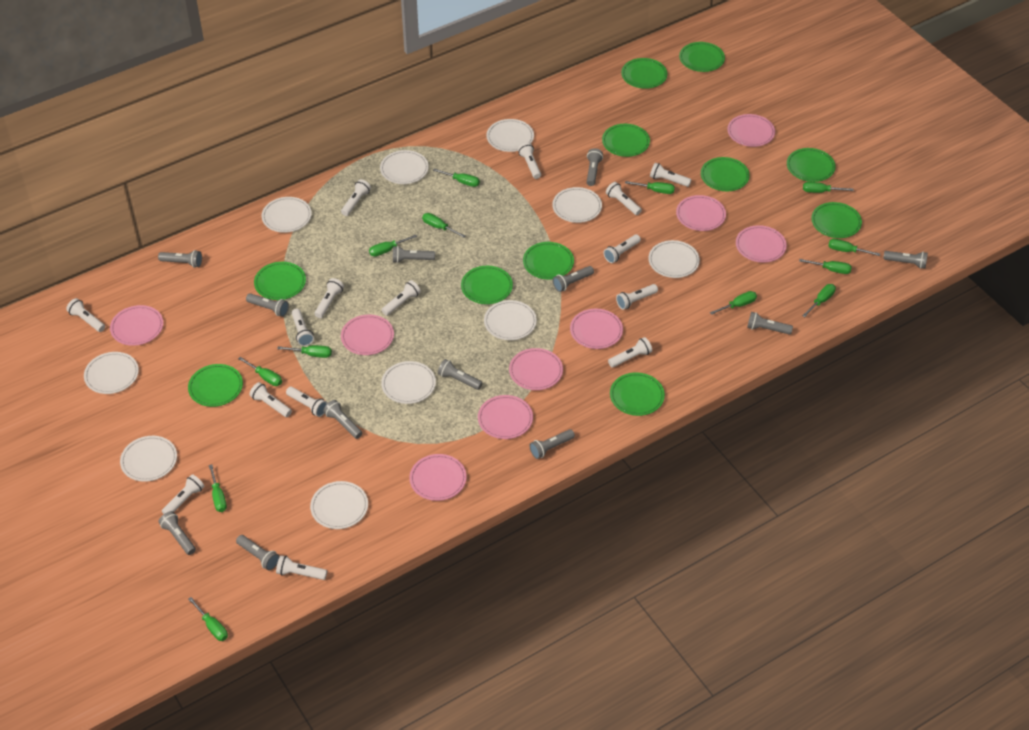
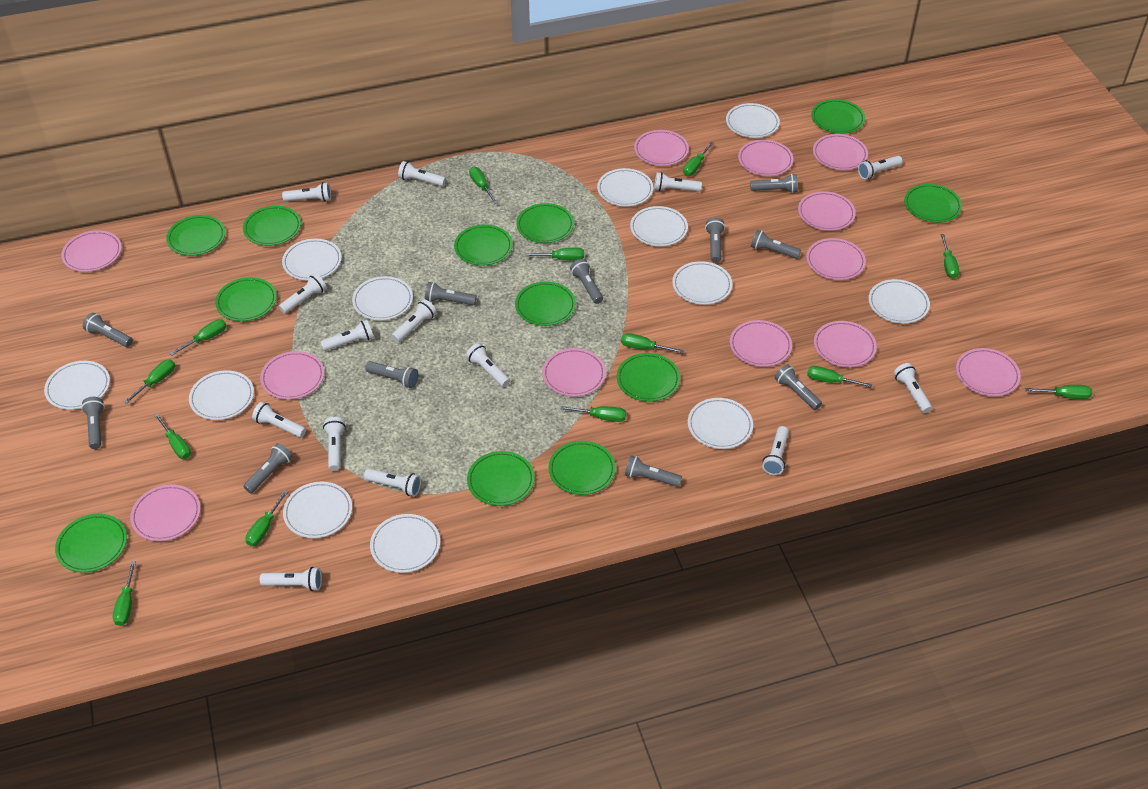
green plate: [188,364,243,407] [254,262,306,300] [461,266,513,304] [523,242,574,279] [602,124,650,157] [610,373,665,416] [621,58,667,89] [679,42,725,72] [701,157,750,191] [787,148,836,182] [811,202,862,238] = 11 -> [55,514,127,573] [166,215,225,256] [215,277,277,321] [243,206,301,246] [454,224,513,266] [467,451,535,506] [515,281,576,326] [516,203,574,243] [549,441,616,495] [617,353,680,402] [811,99,865,134] [904,184,962,223] = 12
grey flashlight: [158,250,202,268] [158,511,196,555] [236,535,280,570] [246,293,289,317] [323,400,362,439] [393,246,435,263] [438,359,483,390] [529,429,575,459] [553,266,594,292] [587,148,603,186] [747,312,793,335] [883,251,928,269] = 12 -> [81,397,105,449] [83,313,133,347] [243,443,293,493] [365,361,418,388] [425,282,477,305] [570,259,603,304] [625,455,682,487] [705,217,725,263] [750,174,798,193] [751,230,801,259] [775,364,822,410] = 11
pink plate: [110,305,163,346] [341,314,394,355] [409,454,467,501] [478,395,533,439] [509,348,563,390] [570,309,623,349] [676,195,726,231] [727,114,775,147] [736,225,787,263] = 9 -> [61,230,122,272] [130,484,201,541] [260,351,324,400] [542,348,606,397] [634,130,689,166] [730,320,792,367] [738,140,794,176] [798,191,856,231] [806,238,866,280] [813,134,868,170] [814,321,877,368] [956,348,1021,396] = 12
white flashlight: [66,298,105,332] [162,474,205,514] [249,382,292,417] [276,555,327,580] [286,387,327,417] [292,309,314,346] [314,278,344,318] [341,179,371,216] [382,280,421,316] [518,142,541,179] [604,234,641,263] [606,182,642,215] [608,337,652,368] [616,284,658,310] [650,163,691,187] = 15 -> [252,402,306,438] [260,567,322,591] [279,274,326,314] [282,182,331,202] [320,320,374,351] [323,417,346,471] [364,469,421,496] [392,299,436,342] [398,161,446,186] [466,343,510,387] [654,172,702,191] [762,426,789,475] [858,156,902,179] [893,363,932,413] = 14
white plate: [84,352,139,394] [120,436,177,482] [262,197,312,233] [310,481,368,529] [380,150,429,184] [381,361,436,404] [484,300,537,340] [486,119,534,152] [552,187,602,223] [648,240,700,278] = 10 -> [44,361,110,410] [189,370,254,420] [282,238,342,280] [283,482,352,538] [352,276,413,320] [370,514,440,573] [597,168,653,206] [630,206,688,246] [672,261,733,305] [688,398,753,449] [726,103,780,138] [869,279,930,324] = 12

